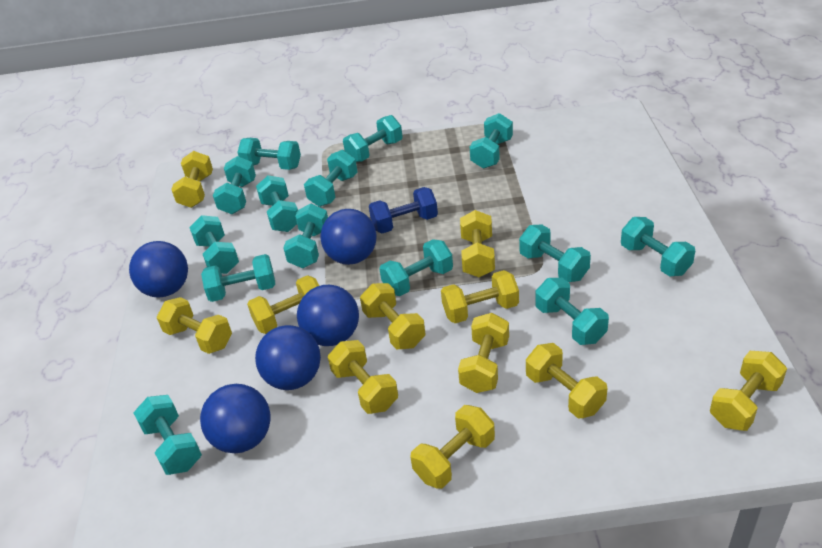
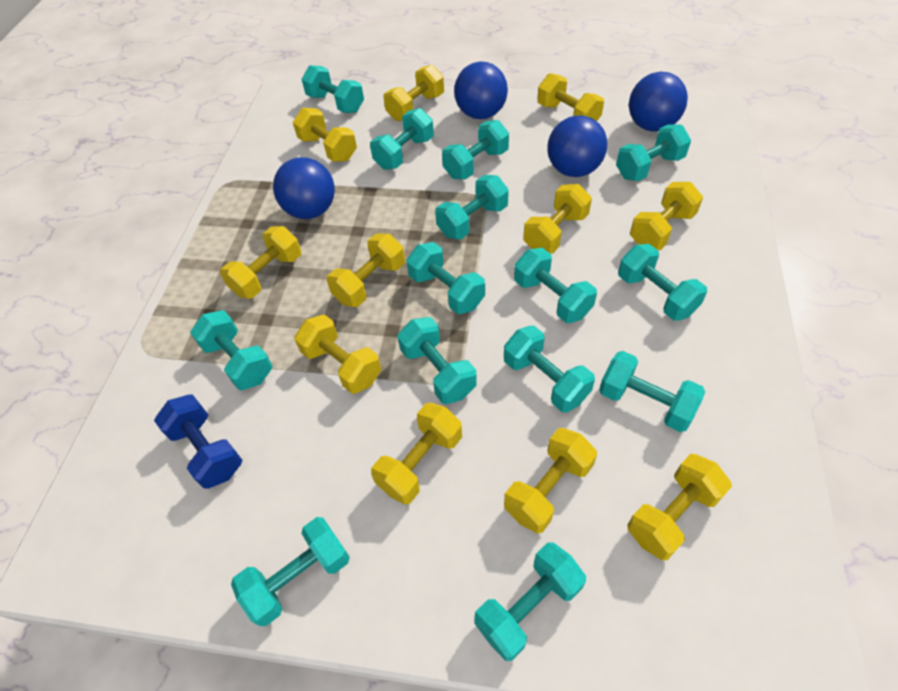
blue ball: [129,241,188,298] [200,384,271,453] [255,325,321,390] [297,285,359,346] [320,209,376,265] = 5 -> [273,157,335,219] [454,61,508,119] [547,115,607,177] [629,72,688,132] = 4

